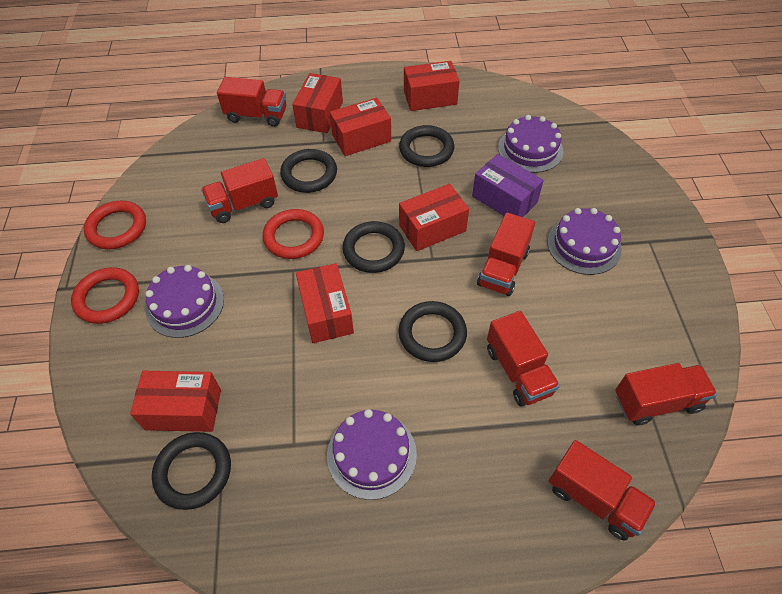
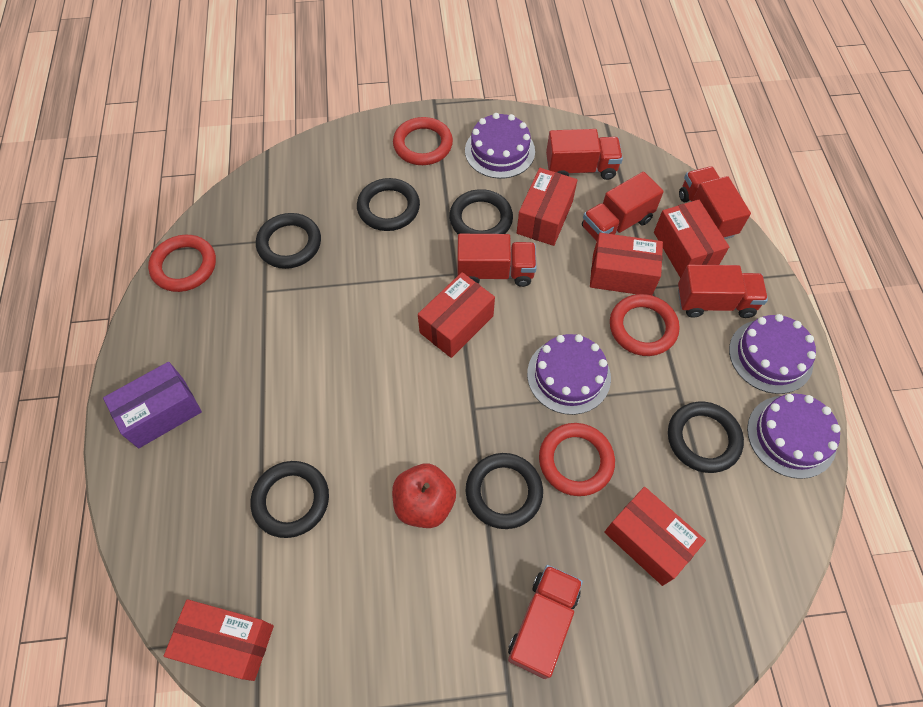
black ring: [152,432,231,510] [280,149,337,193] [342,221,405,273] [398,301,467,362] [399,125,454,167] = 5 -> [251,461,329,538] [256,213,321,269] [357,178,420,231] [449,189,513,234] [466,453,543,529] [668,402,744,473] = 6
red apple: none = 0 -> [392,464,456,528] = 1
red ring: [71,267,139,324] [84,201,146,250] [263,209,324,259] = 3 -> [148,235,216,292] [393,117,453,165] [539,423,615,496] [610,294,679,356] = 4

